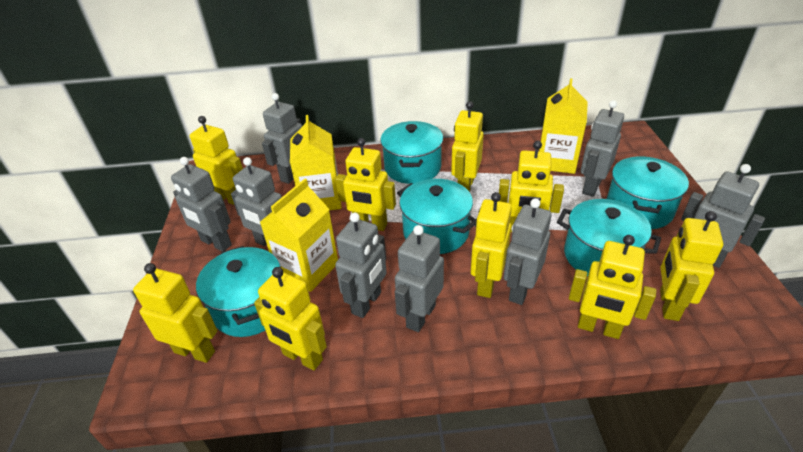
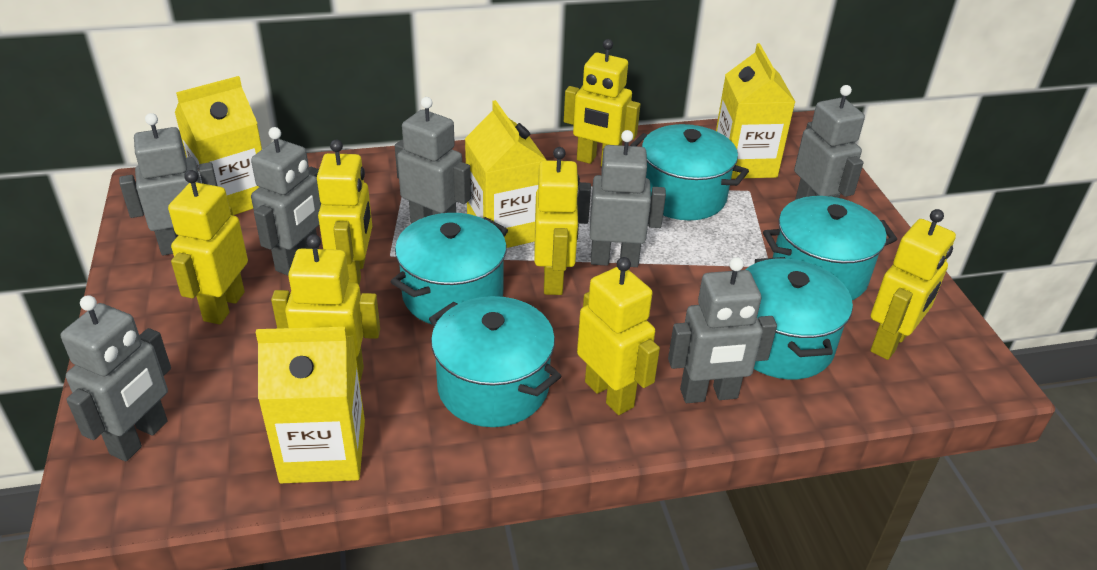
grey robot: [171,157,232,252] [231,157,282,246] [262,93,302,184] [335,213,387,318] [395,225,444,332] [504,198,552,305] [580,100,624,197] [681,164,765,268] = 8 -> [61,295,171,461] [119,113,217,255] [251,127,321,275] [395,97,471,223] [577,130,666,267] [668,257,777,403] [794,85,865,200] = 7
yellow carton: [260,179,338,292] [290,115,342,210] [539,78,588,174] = 3 -> [175,76,262,215] [256,327,365,483] [465,100,546,248] [716,43,795,179] = 4
yellow robot: [133,263,218,363] [190,116,243,205] [254,267,327,370] [335,138,396,231] [451,101,484,192] [471,192,512,298] [499,141,564,232] [569,235,656,339] [660,211,723,321] = 9 -> [168,170,248,324] [271,234,380,381] [317,140,372,284] [534,147,580,295] [564,39,641,167] [577,257,660,415] [870,209,956,360] = 7

